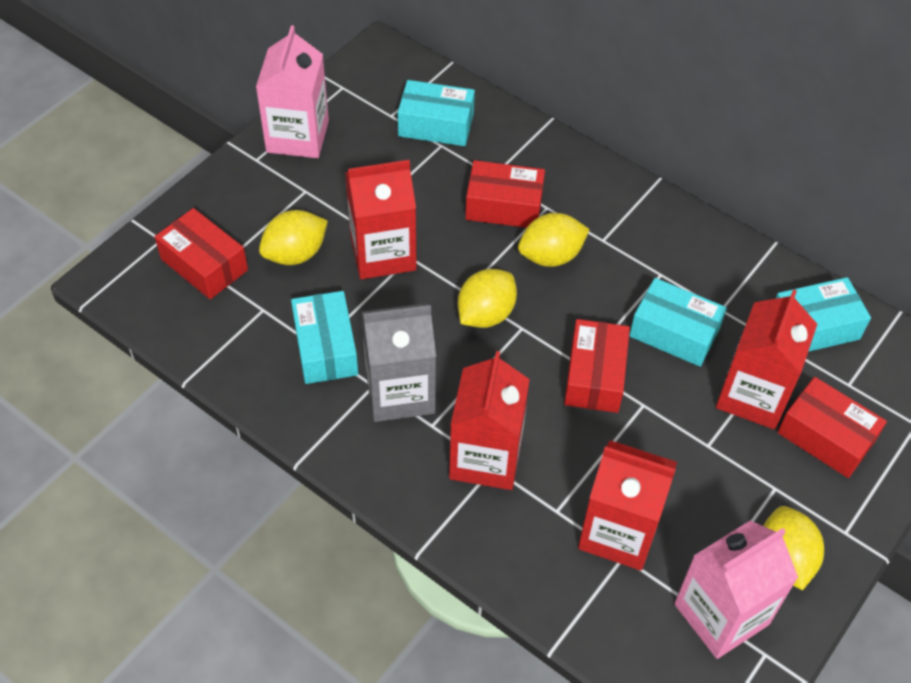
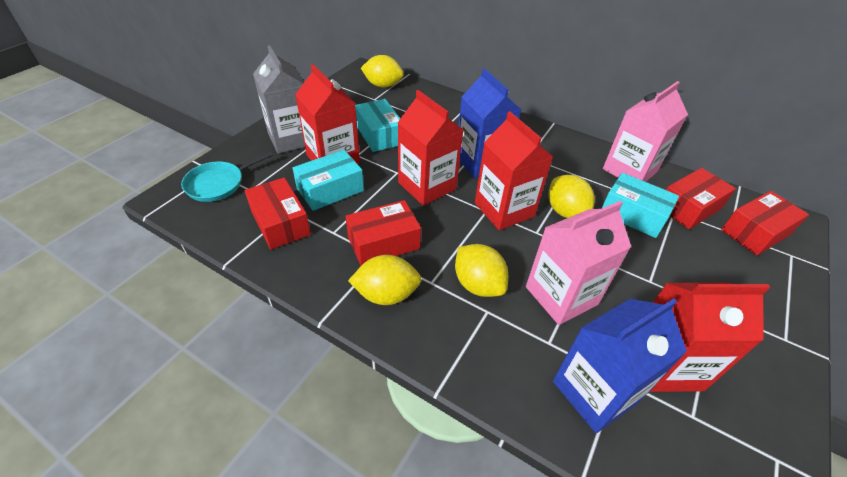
blue carton: none = 0 -> [458,68,521,178] [553,298,687,433] = 2
turquoise box: [291,291,358,384] [398,80,475,146] [629,278,727,367] [776,277,871,352] = 4 -> [292,150,364,211] [355,99,400,152] [601,173,679,238] = 3
turquoise pan: none = 0 -> [181,152,273,202] = 1

